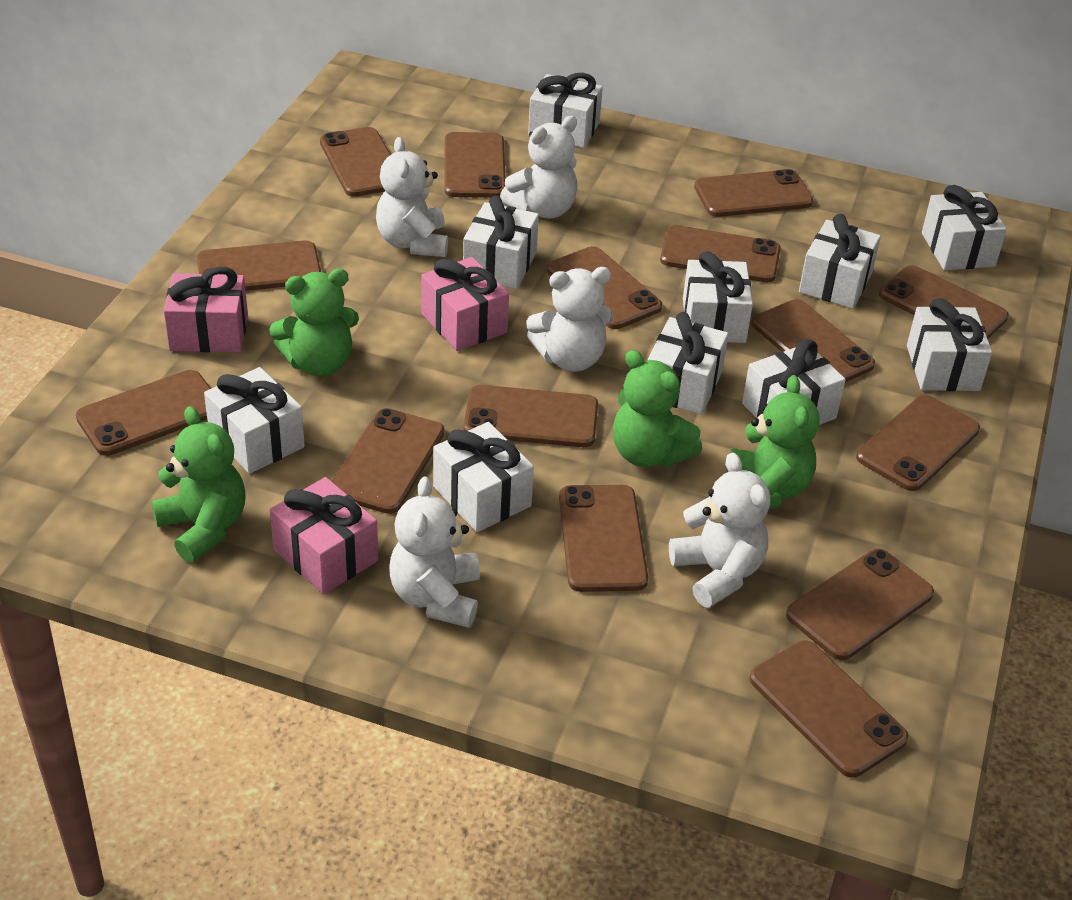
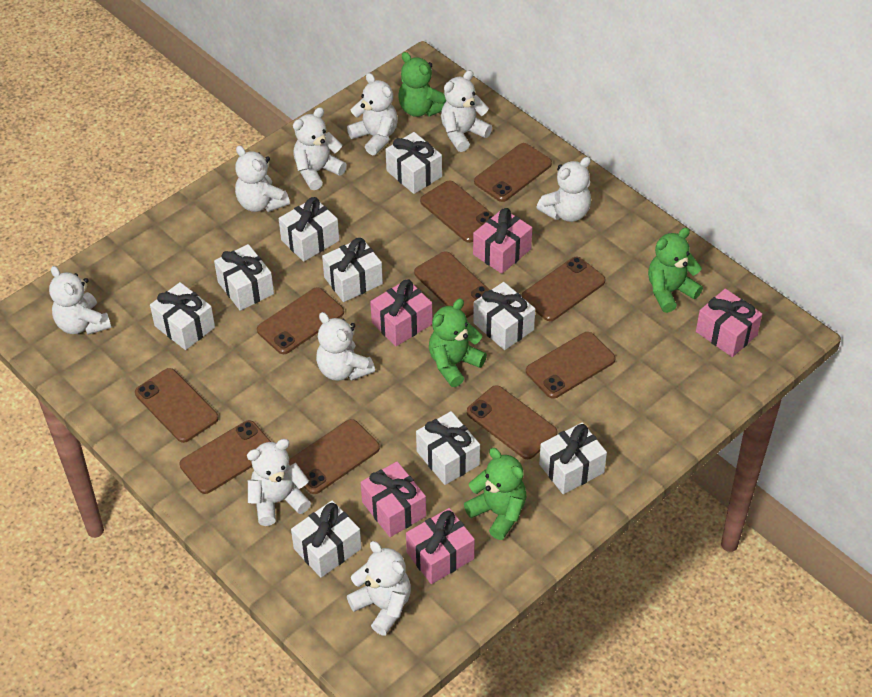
brown phone: [76,370,211,456] [197,240,321,291] [320,127,391,197] [331,408,444,514] [444,132,506,198] [463,385,598,447] [547,246,662,329] [559,485,648,592] [660,225,781,282] [694,169,813,217] [750,641,909,778] [751,299,875,382] [786,549,934,660] [856,395,980,491] [879,265,1009,339] = 15 -> [135,368,219,443] [180,420,271,494] [257,287,344,354] [289,419,380,494] [414,251,490,318] [420,181,494,243] [467,385,557,459] [474,143,552,202] [522,257,606,321] [526,332,616,399] = 10
pink gift: [164,267,248,353] [270,477,378,594] [421,257,509,351] = 3 -> [361,461,426,537] [370,279,433,346] [406,508,475,584] [473,208,532,274] [696,289,762,357] = 5
white gift: [204,367,305,474] [433,422,534,532] [463,195,539,289] [528,73,603,148] [648,312,728,414] [683,251,753,343] [742,339,845,425] [799,214,881,309] [907,298,992,391] [922,185,1007,270] = 10 -> [150,282,215,350] [214,244,274,311] [279,197,339,262] [291,501,362,578] [322,238,383,302] [386,132,442,194] [416,411,480,485] [473,282,535,350] [539,422,607,494] = 9
white teddy bear: [376,137,448,257] [389,477,480,628] [500,116,578,219] [526,267,613,372] [669,453,770,608] = 5 -> [49,266,111,335] [235,145,290,212] [247,439,311,526] [293,107,347,190] [316,312,375,381] [347,73,398,155] [347,541,411,636] [441,70,492,152] [536,157,591,222] = 9

